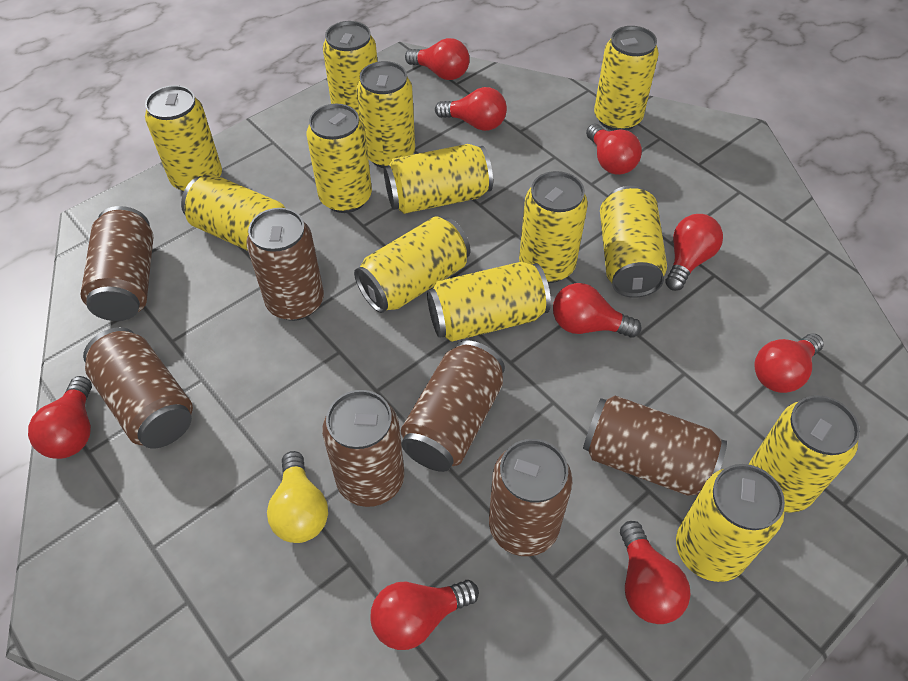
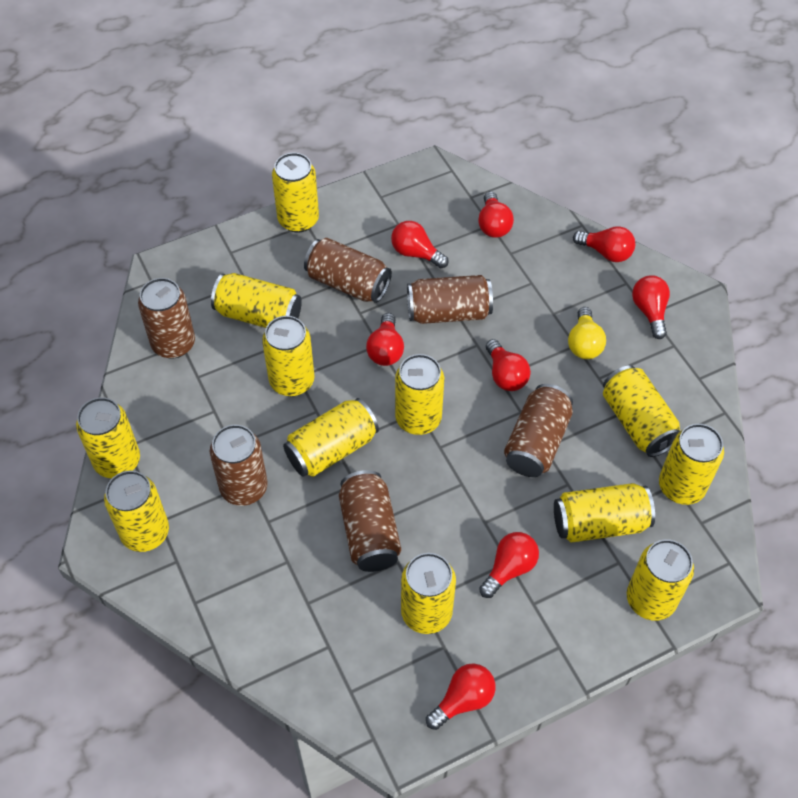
brown can: [80,206,153,321] [83,327,193,448] [246,208,324,321] [322,390,404,507] [401,340,505,472] [489,439,572,556] [583,396,727,496] = 7 -> [138,278,195,359] [210,425,268,506] [304,238,392,303] [339,470,401,572] [407,275,493,324] [504,384,573,477] = 6
red light bulb: [28,376,92,459] [370,580,479,650] [405,38,470,80] [435,87,507,131] [553,283,641,338] [586,124,642,175] [620,521,690,624] [665,214,723,291] [754,333,824,393] = 9 -> [366,313,404,366] [391,221,449,268] [426,663,496,730] [478,191,514,238] [479,532,539,598] [486,339,531,391] [573,226,635,262] [632,275,670,339] = 8
yellow can: [145,85,222,192] [181,174,285,251] [307,104,372,213] [323,21,377,119] [354,217,470,313] [356,61,415,168] [384,144,493,214] [427,262,551,342] [519,171,588,283] [594,26,659,131] [600,186,667,298] [676,464,785,582] [749,395,860,513] = 13 -> [76,397,140,478] [104,471,169,552] [211,273,302,328] [262,316,314,396] [272,153,319,233] [283,398,379,477] [395,354,444,435] [401,553,456,634] [554,483,655,543] [603,365,680,457] [627,539,694,621] [659,424,724,505] = 12

